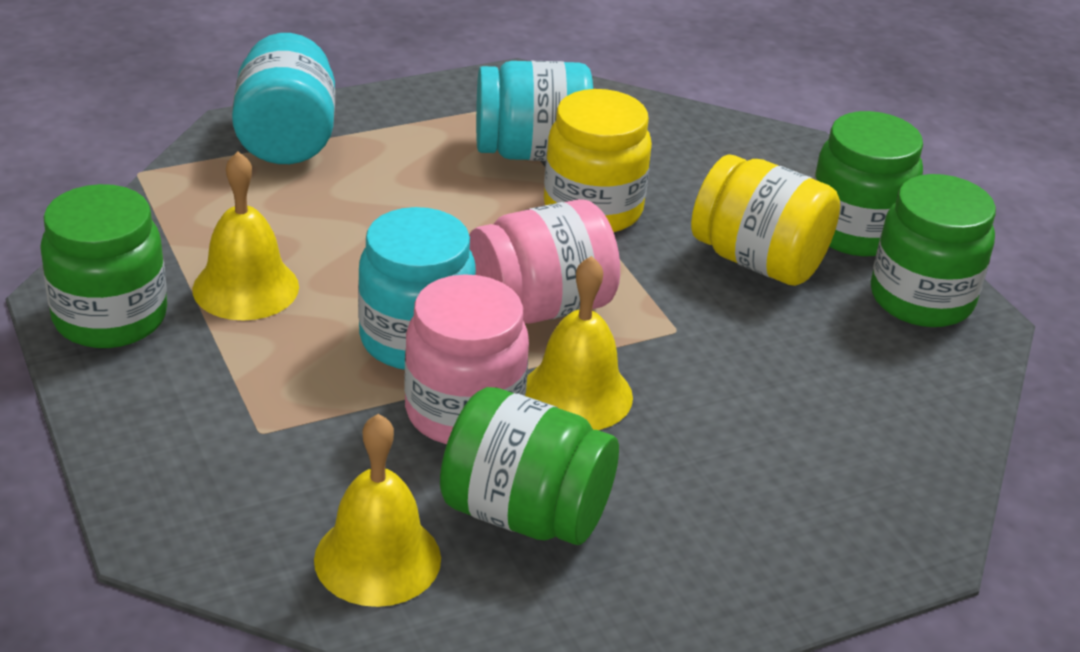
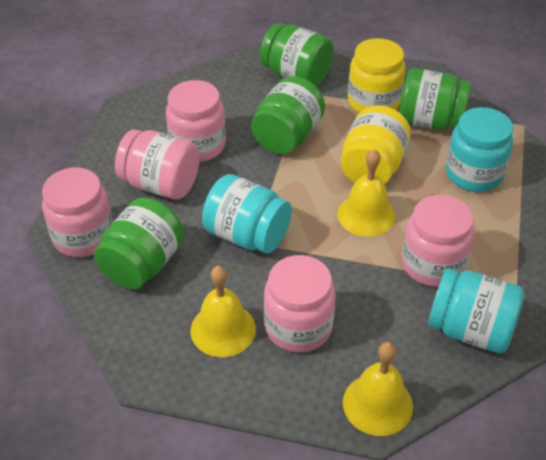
pink jar: [404,274,529,444] [469,199,620,324] = 2 -> [42,168,113,257] [115,129,199,200] [166,80,226,162] [264,255,335,353] [402,195,474,287] = 5

